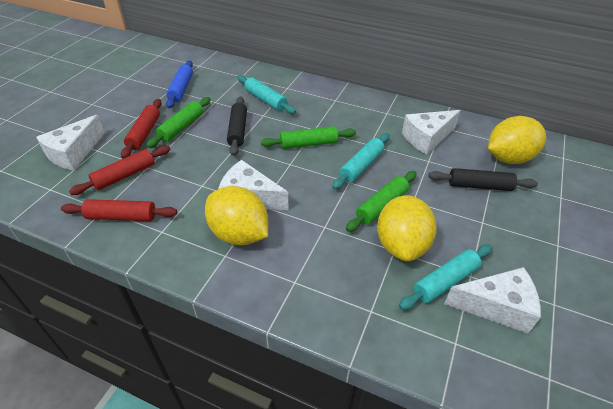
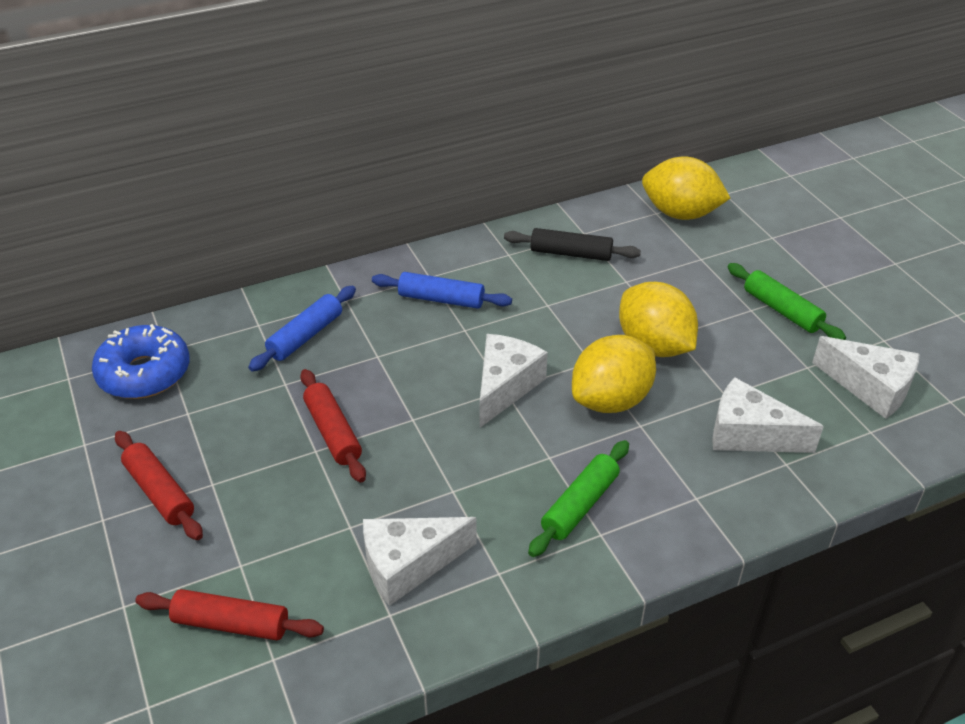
black rolling pin: [227,96,247,156] [428,168,538,191] = 2 -> [504,228,641,261] = 1
blue donut: none = 0 -> [92,324,190,399] = 1
blue rolling pin: [166,60,193,108] = 1 -> [248,286,356,372] [372,272,512,309] = 2
green rolling pin: [146,97,211,148] [261,126,356,149] [346,171,417,232] = 3 -> [528,440,629,557] [728,263,846,340] = 2
turquoise rolling pin: [237,75,296,114] [332,133,390,189] [399,245,492,310] = 3 -> none = 0

